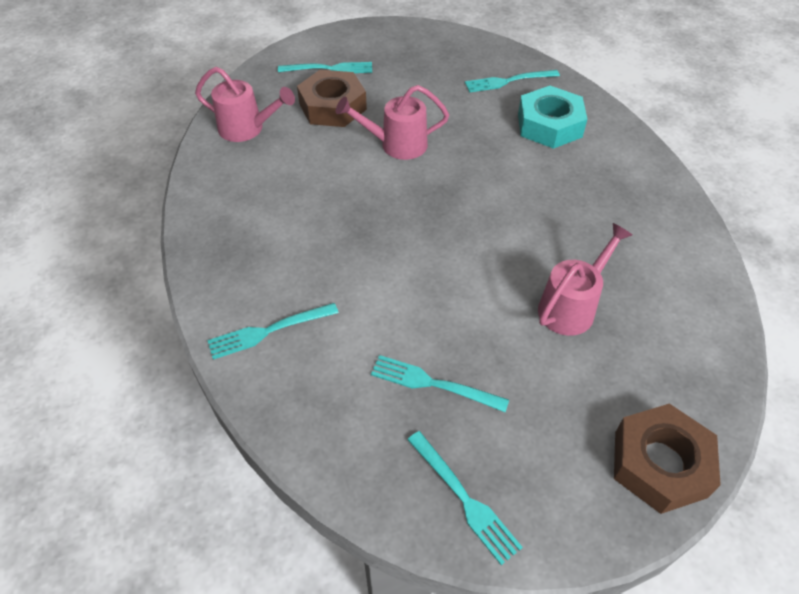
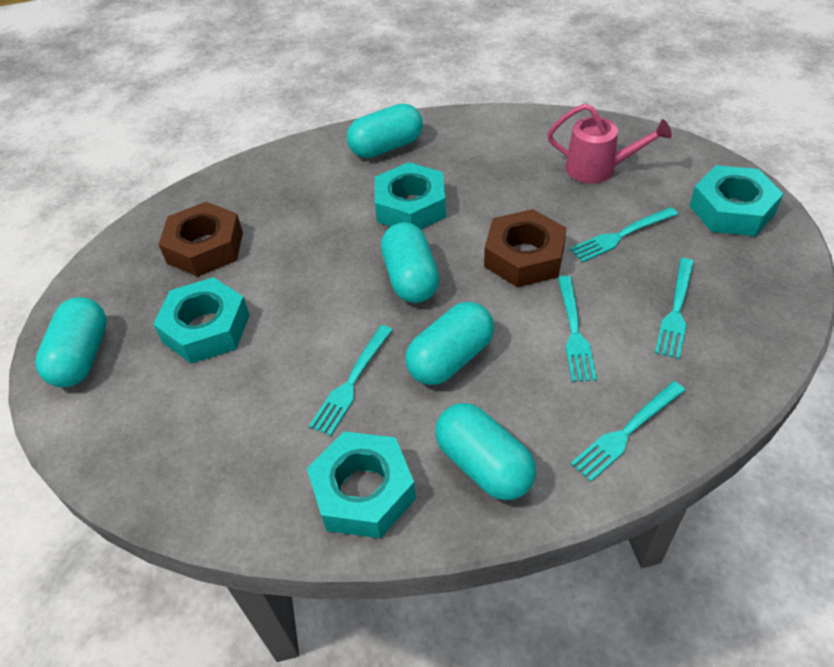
pink watering can: [195,67,295,142] [336,85,449,160] [538,223,632,336] = 3 -> [547,103,672,183] = 1
turquoise capsule: none = 0 -> [35,297,107,387] [347,104,423,158] [381,222,439,303] [406,302,494,385] [435,403,536,500] = 5
turquoise nut: [518,86,587,149] = 1 -> [153,277,250,364] [307,431,416,539] [375,162,446,229] [689,165,783,236] = 4

